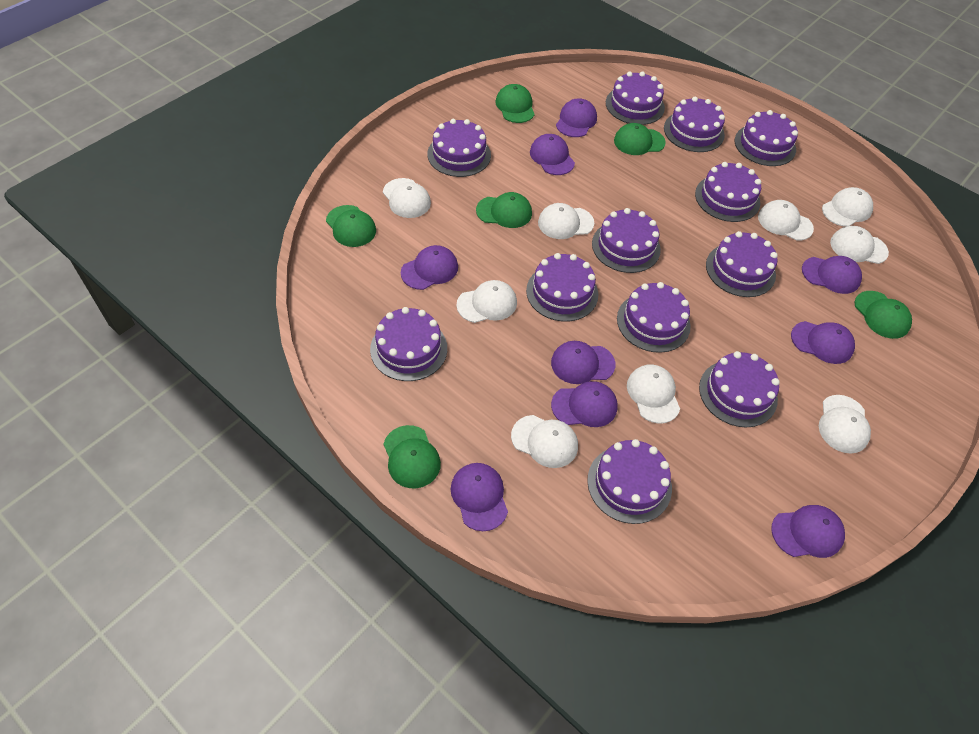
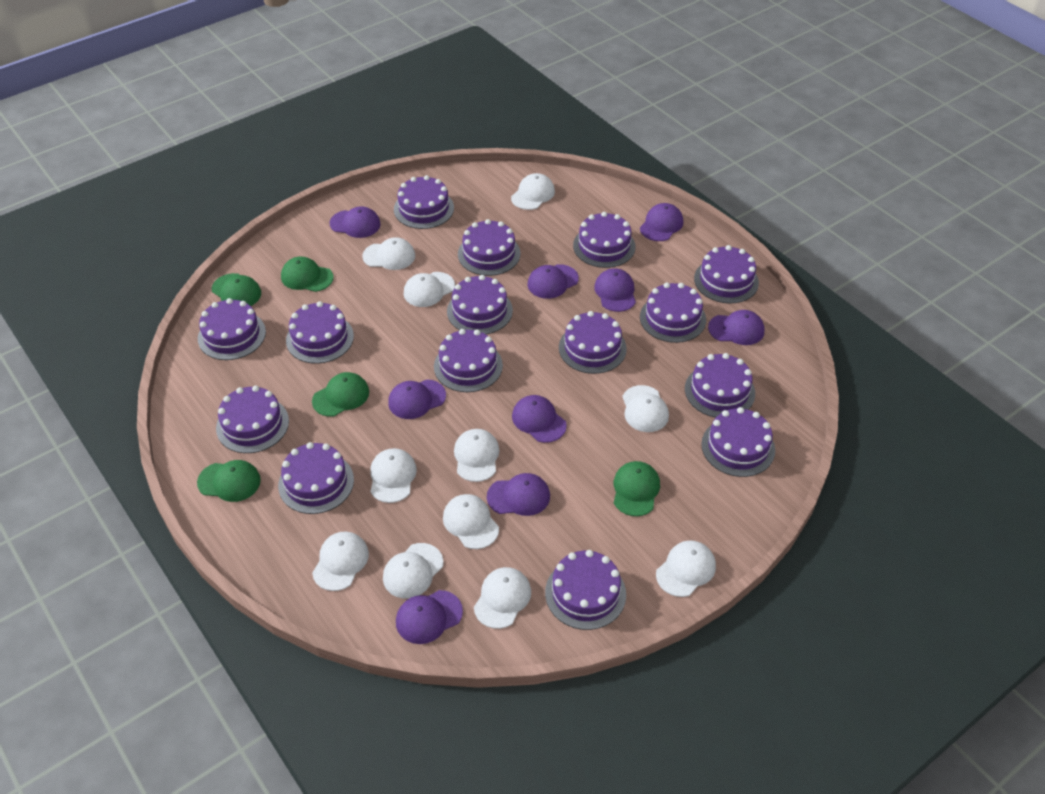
green cap: [326,205,376,247] [383,425,441,488] [476,192,532,228] [495,84,535,123] [614,123,666,155] [854,291,912,339] = 6 -> [197,460,261,502] [212,273,261,306] [281,256,334,292] [312,372,369,417] [614,461,660,516] = 5
purple cake: [370,307,447,381] [427,119,491,177] [526,253,598,322] [587,439,672,524] [592,208,661,273] [606,71,665,125] [617,282,691,353] [664,97,725,152] [695,162,761,222] [699,351,780,427] [706,231,778,297] [735,110,798,166] = 12 -> [198,298,266,360] [216,385,289,453] [278,442,354,514] [286,301,354,364] [394,175,454,229] [434,329,503,392] [447,275,513,334] [458,219,521,276] [545,550,626,630] [559,311,627,374] [573,212,636,268] [640,282,706,343] [685,353,755,418] [694,245,759,303] [701,407,775,477] = 15
white cap: [383,178,431,218] [456,280,517,323] [511,415,578,468] [538,203,594,239] [627,364,680,424] [758,200,814,241] [819,395,871,453] [822,187,873,227] [830,226,889,264] = 9 -> [312,532,369,591] [362,237,415,270] [370,448,417,503] [383,543,444,598] [404,272,455,307] [443,494,499,549] [454,429,500,482] [474,567,531,629] [511,173,555,210] [622,385,669,432] [656,540,716,597] = 11

